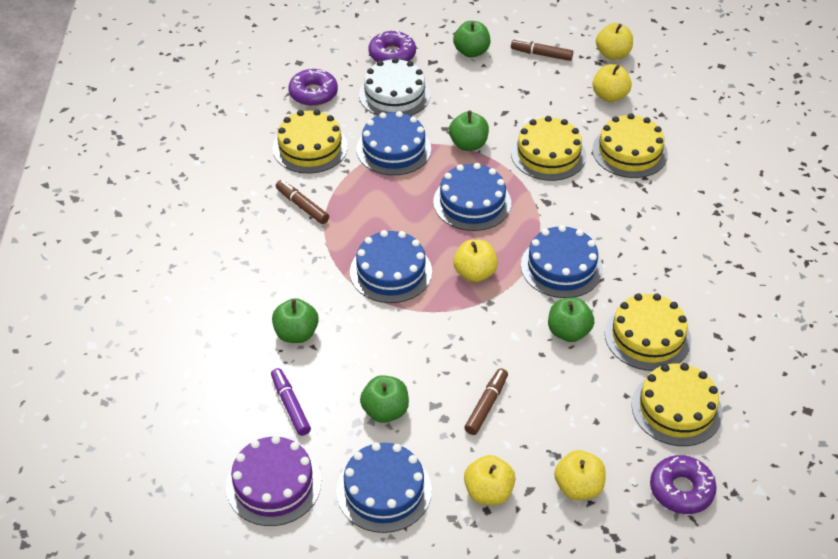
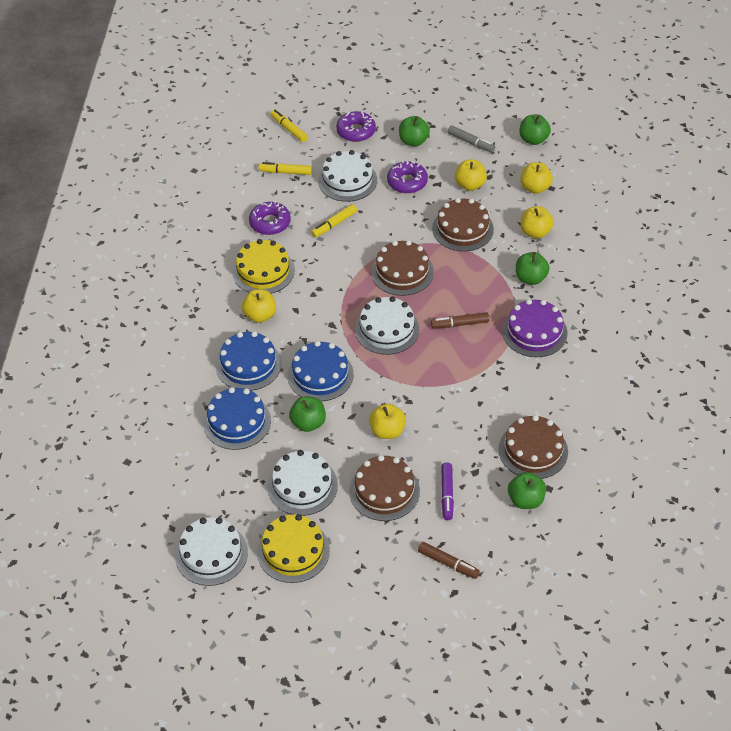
blue cake: [336,442,432,533] [350,230,432,303] [356,111,431,175] [433,163,511,231] [521,225,603,298] = 5 -> [203,387,271,450] [216,331,282,391] [287,341,354,401] = 3
brown cake: none = 0 -> [349,455,420,521] [371,240,434,296] [432,198,494,252] [498,415,568,479] = 4
brown marker: [276,180,329,224] [464,368,508,435] [511,39,573,61] = 3 -> [418,542,480,579] [431,312,489,328] = 2
grey marker: none = 0 -> [448,125,495,153] = 1
white cake: [359,58,431,116] = 1 -> [175,517,248,586] [267,450,338,516] [318,150,377,202] [355,296,420,355] = 4
yellow cake: [273,109,348,173] [511,116,586,181] [592,113,668,178] [605,293,691,371] [631,363,723,446] = 5 -> [232,239,295,294] [257,514,330,583] = 2
yellow marker: none = 0 -> [259,162,312,175] [270,110,308,142] [311,204,357,238] = 3

